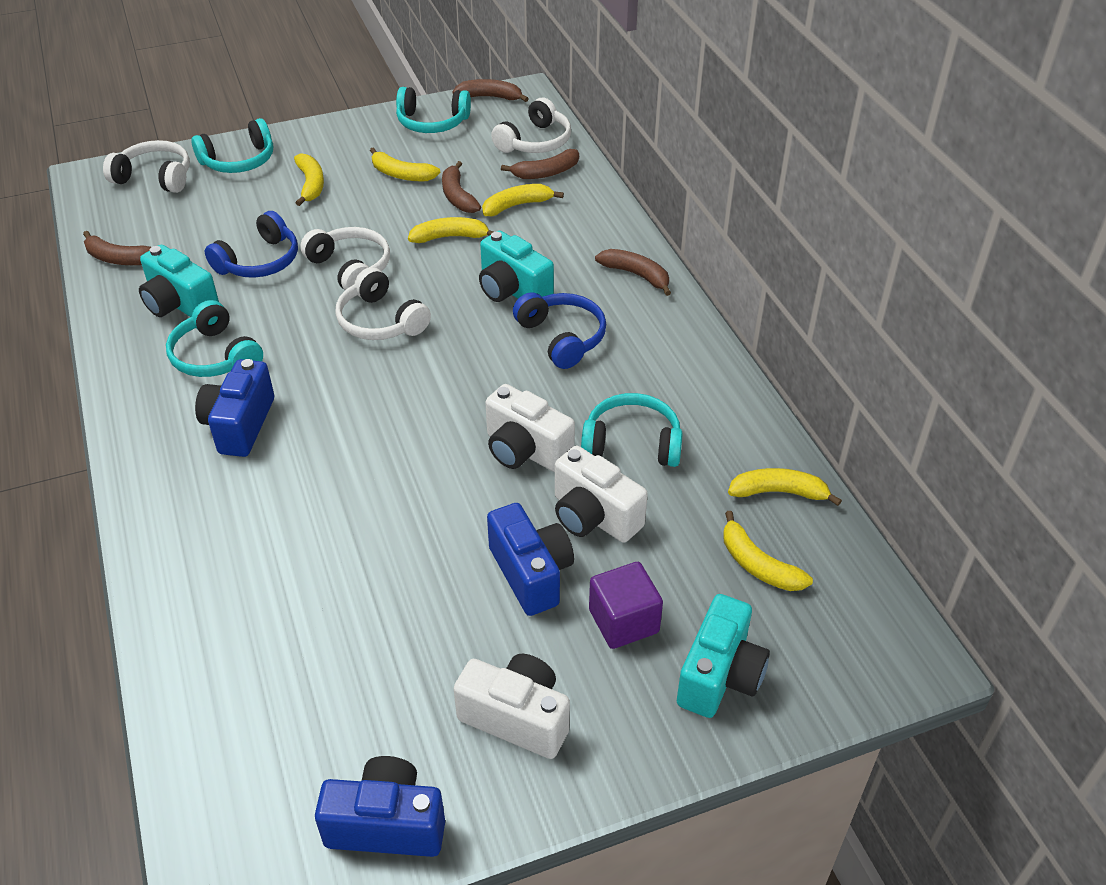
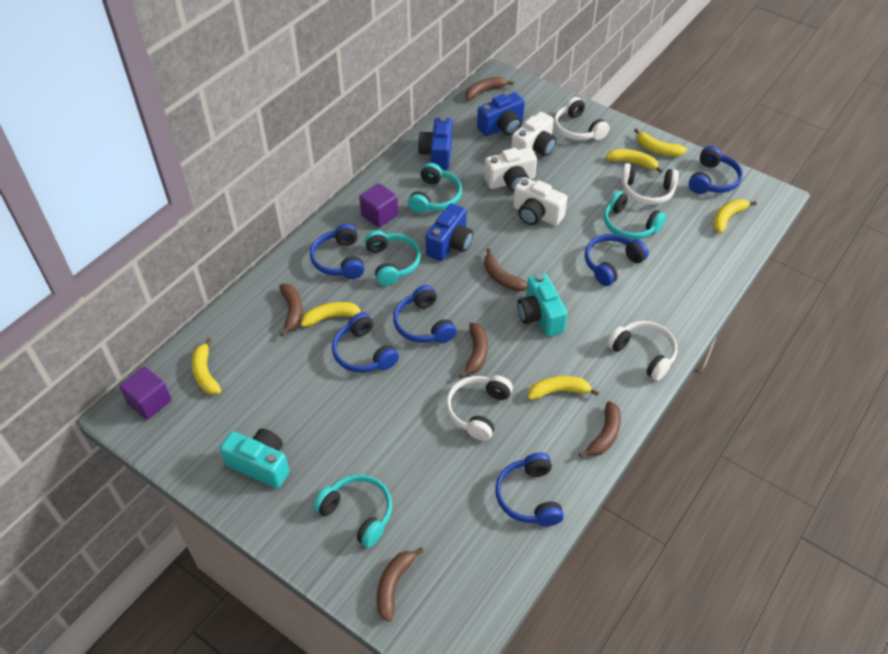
blue headphones: [205,211,298,278] [513,292,606,369] = 2 -> [310,224,364,279] [332,312,399,373] [393,285,457,343] [495,452,564,526] [585,234,649,286] [689,146,743,194] = 6
brown banana: [83,231,151,265] [442,161,481,213] [452,79,529,102] [501,149,579,179] [595,249,671,296] = 5 -> [279,284,303,337] [377,547,424,622] [459,322,488,379] [465,77,513,100] [484,248,527,291] [579,401,621,457] = 6
purple cube: [589,562,663,649] = 1 -> [119,367,172,420] [359,183,398,228] = 2
turquoise camera: [139,245,219,317] [479,230,554,302] [677,594,770,718] = 3 -> [220,428,289,489] [517,273,568,337] = 2

